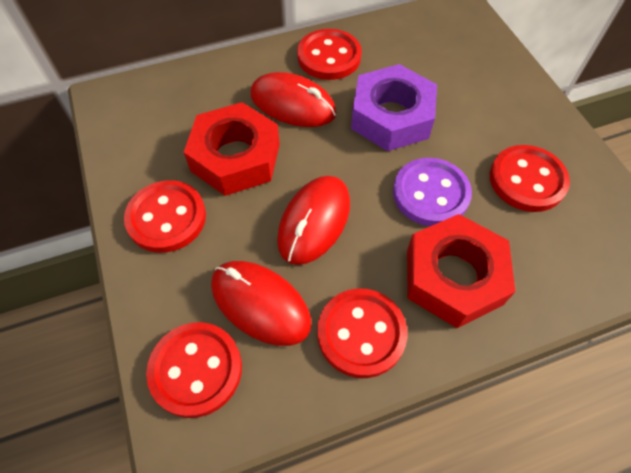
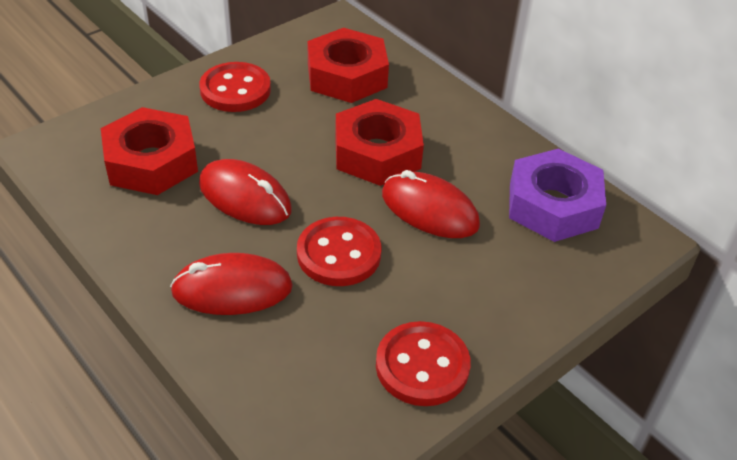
purple button: [393,158,472,226] = 1 -> none = 0
red button: [124,180,206,253] [146,322,242,418] [297,29,362,80] [317,288,408,378] [490,145,570,212] = 5 -> [199,62,271,112] [297,217,381,286] [376,321,471,406] = 3
red nut: [184,102,280,196] [407,214,516,328] = 2 -> [101,107,198,195] [308,28,389,103] [335,99,424,186] = 3

